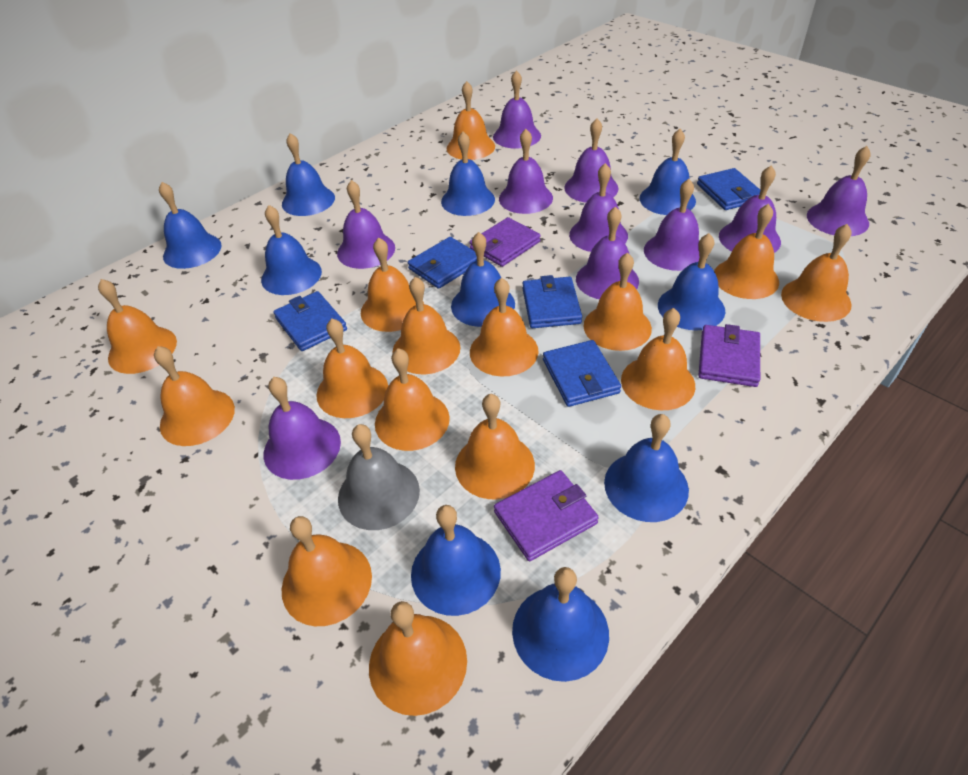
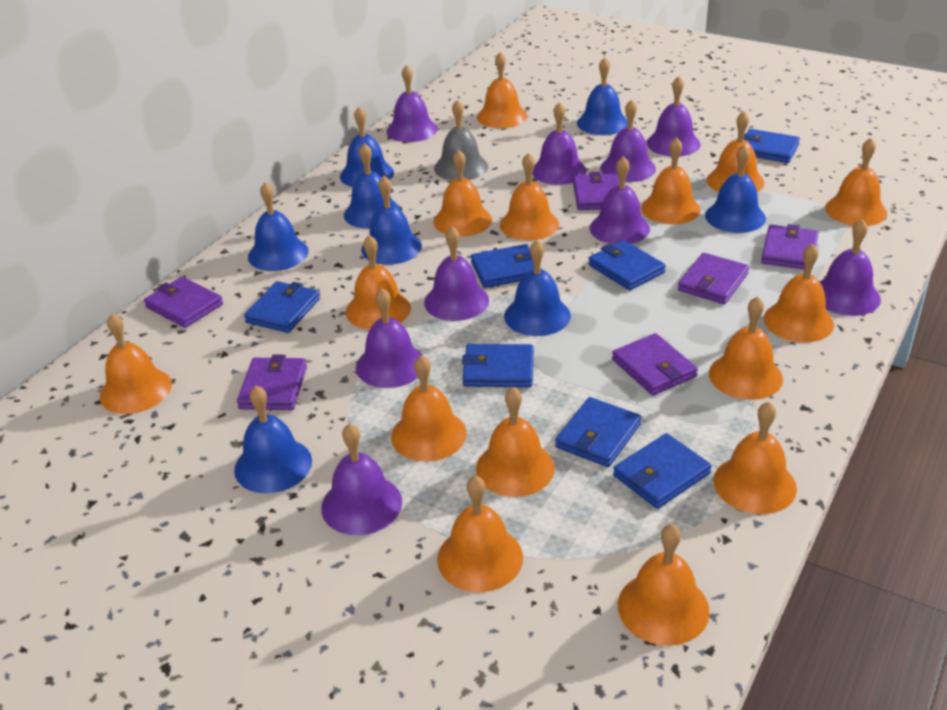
blue bell: [159,182,222,269] [261,205,322,295] [282,133,335,216] [411,505,501,616] [441,131,495,216] [451,232,515,327] [512,567,609,682] [604,414,689,522] [639,129,696,215] [658,233,725,330] = 10 -> [234,385,312,493] [248,182,308,271] [340,107,394,187] [344,143,401,229] [361,176,422,265] [504,240,571,336] [577,57,628,135] [705,144,766,233] = 8
blue wallet: [273,291,347,351] [408,237,477,289] [522,275,582,328] [543,340,621,407] [697,168,760,210] = 5 -> [244,281,320,333] [462,344,534,387] [471,244,541,288] [555,397,641,467] [588,240,666,290] [613,433,712,509] [744,129,800,163] = 7
purple bell: [264,377,341,480] [337,180,395,269] [493,70,541,149] [499,129,553,214] [564,118,619,203] [569,163,628,252] [576,206,639,299] [644,179,699,271] [719,166,781,253] [807,146,871,236] = 10 -> [321,423,402,535] [356,288,422,388] [387,65,437,142] [424,226,489,321] [532,102,587,185] [590,156,650,244] [600,99,656,182] [646,76,701,156] [819,219,881,316] = 9
purple wallet: [469,217,541,267] [494,470,599,561] [698,324,760,387] = 3 -> [144,277,223,328] [237,355,307,410] [573,172,619,210] [612,333,698,395] [678,253,749,304] [761,224,818,269] = 6

